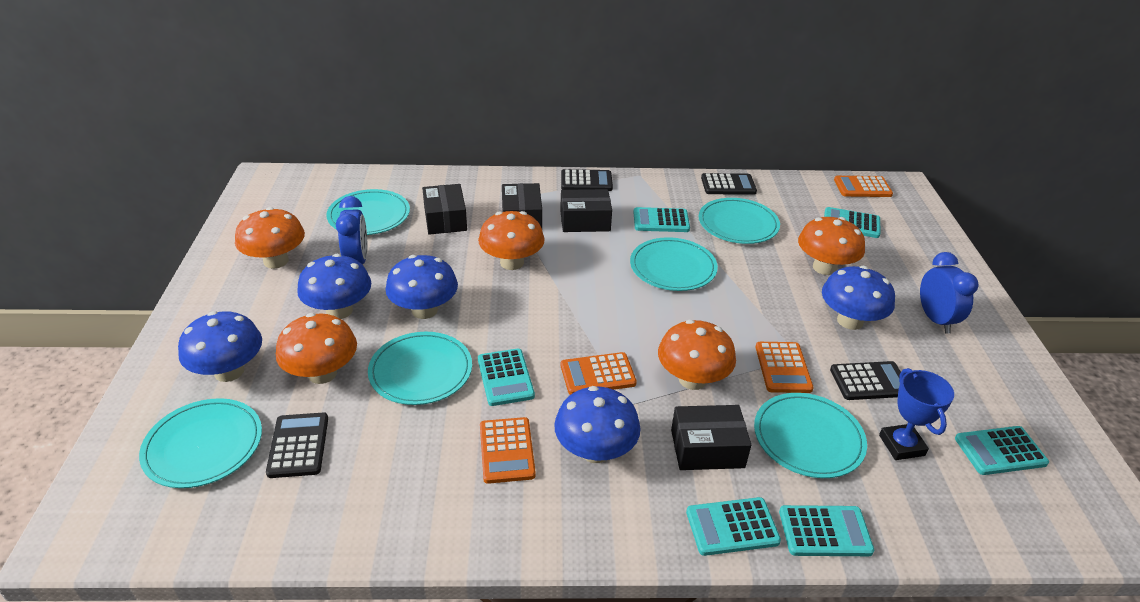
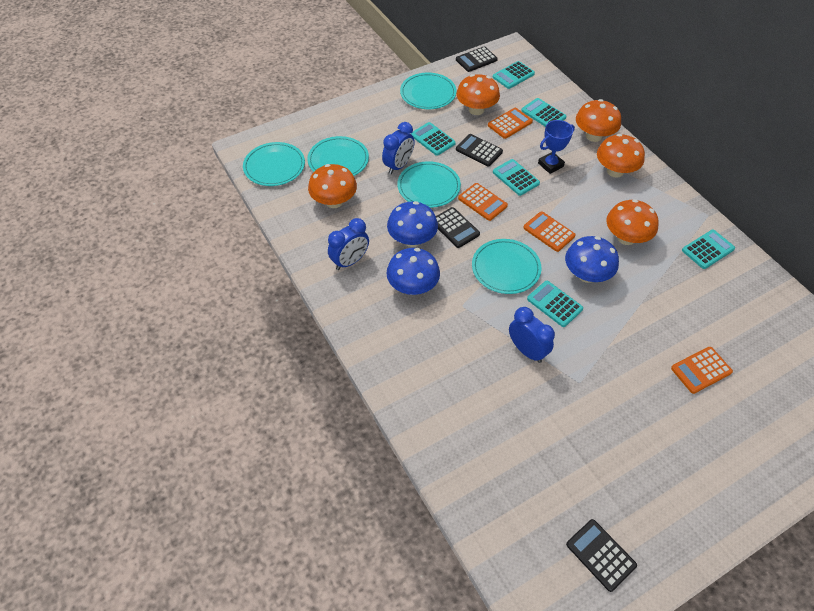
black box: [422,184,467,235] [502,183,542,228] [560,189,612,232] [671,405,751,470] = 4 -> none = 0
blue clock: [336,196,368,264] [920,252,978,334] = 2 -> [328,218,369,270] [382,122,415,174] [509,307,555,363] = 3
blue mushroom: [178,311,262,382] [297,254,371,319] [385,255,458,319] [554,386,641,463] [822,266,895,330] = 5 -> [386,248,440,295] [387,201,438,247] [565,236,619,283] = 3
turquoise plate: [139,398,262,488] [326,189,410,235] [368,332,472,405] [630,237,718,291] [699,198,780,244] [754,393,867,478] = 6 -> [243,142,305,186] [307,136,369,176] [397,161,461,208] [400,73,457,109] [472,239,541,294] = 5

